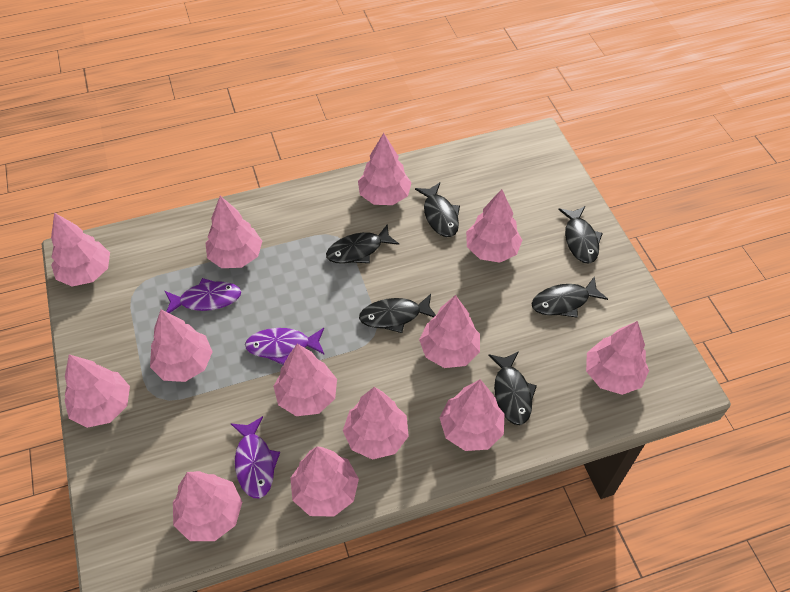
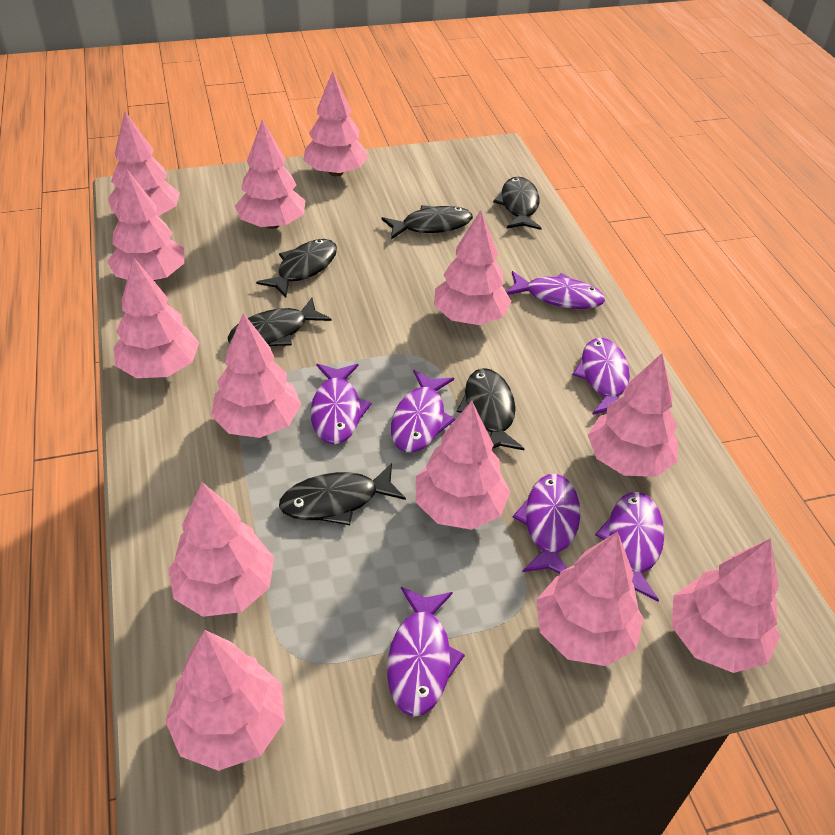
purple fish: [165,278,241,313] [231,416,280,498] [245,328,325,365] = 3 -> [311,364,372,445] [387,587,465,717] [391,370,455,453] [506,271,605,309] [513,474,580,574] [573,338,630,415] [595,492,664,601] = 7

